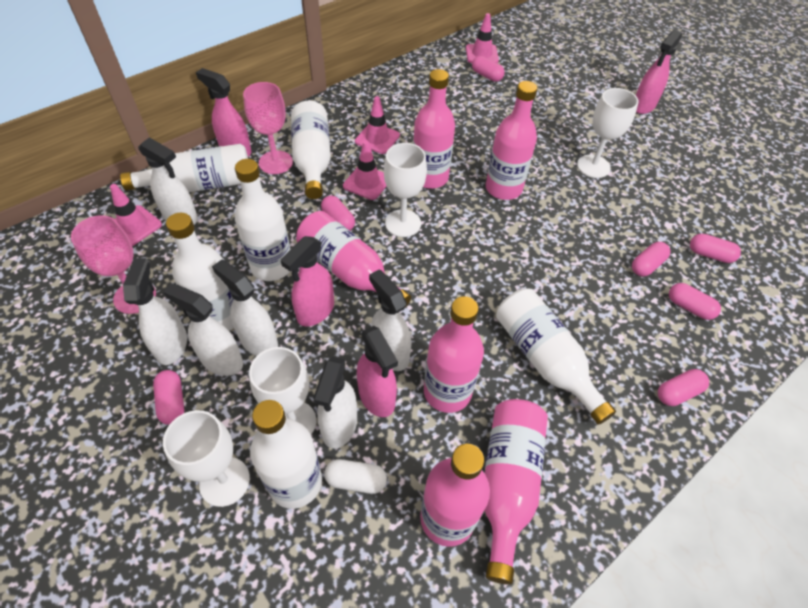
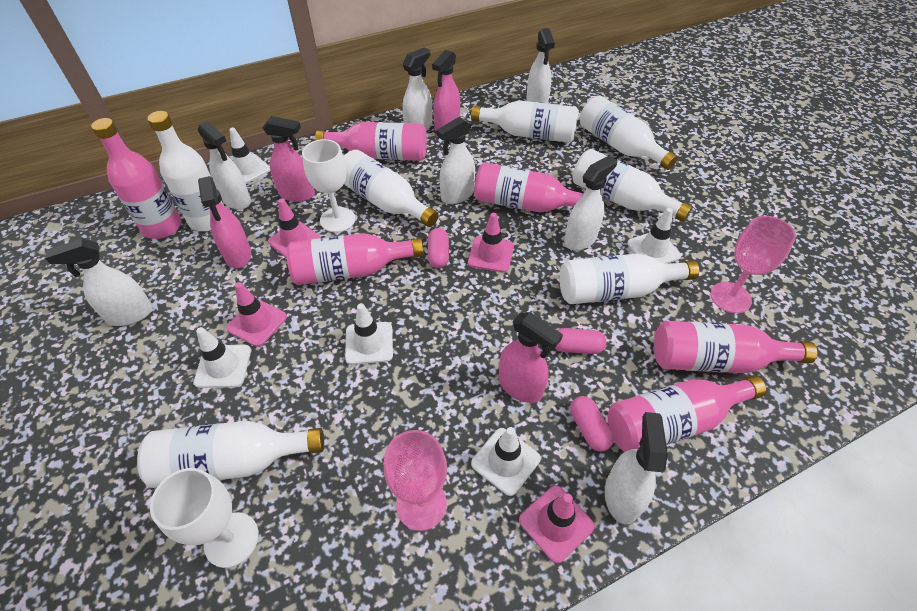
pink capsule: [153,370,184,425] [321,195,355,231] [472,56,505,82] [632,242,670,276] [658,369,709,406] [669,283,721,320] [690,234,741,263] = 7 -> [428,228,449,268] [555,328,606,354] [570,396,614,452] = 3
white bottle: [120,144,248,192] [166,213,234,331] [235,159,290,281] [250,400,322,509] [291,101,331,199] [496,288,616,425] = 6 -> [137,421,324,488] [147,111,224,231] [344,150,439,227] [471,100,579,143] [559,253,699,304] [572,149,692,222] [580,95,678,170] = 7
white capsule: [324,459,387,494] = 1 -> none = 0
white goblet: [163,410,250,507] [249,347,316,434] [384,143,427,237] [577,88,639,178] = 4 -> [150,468,259,568] [302,139,355,232] = 2
white spray bottle: [123,258,187,365] [138,137,198,225] [163,283,243,376] [212,260,278,356] [313,357,357,449] [369,270,411,371] = 6 -> [45,239,153,326] [198,121,251,210] [402,47,432,131] [436,117,475,204] [526,28,555,103] [564,155,617,251] [605,412,668,524] = 7
white traffic cone: none = 0 -> [194,327,251,388] [229,128,270,184] [345,303,393,365] [471,427,541,496] [627,208,681,264] = 5

